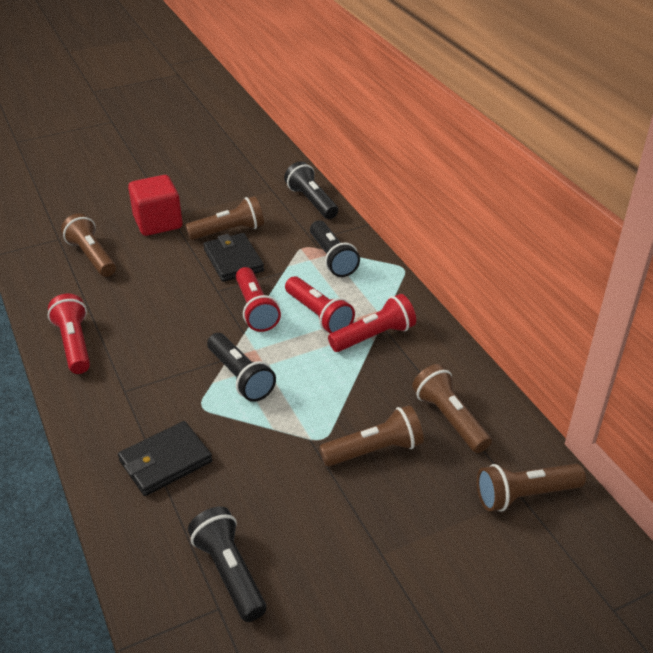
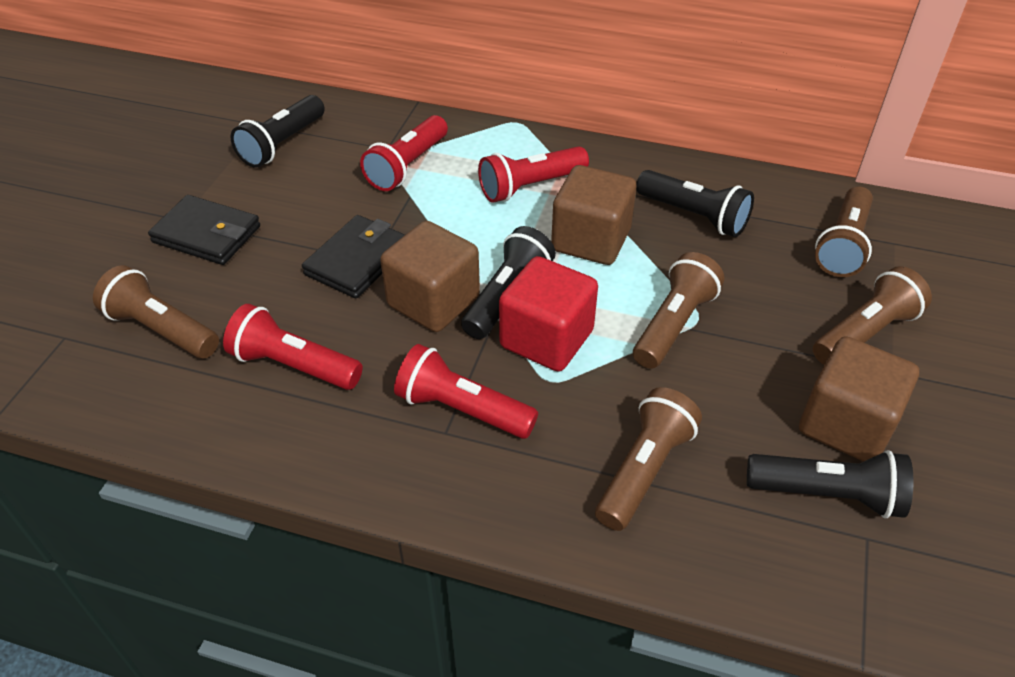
brown cube: none = 0 -> [380,221,480,332] [551,165,636,265] [799,336,919,462] = 3

